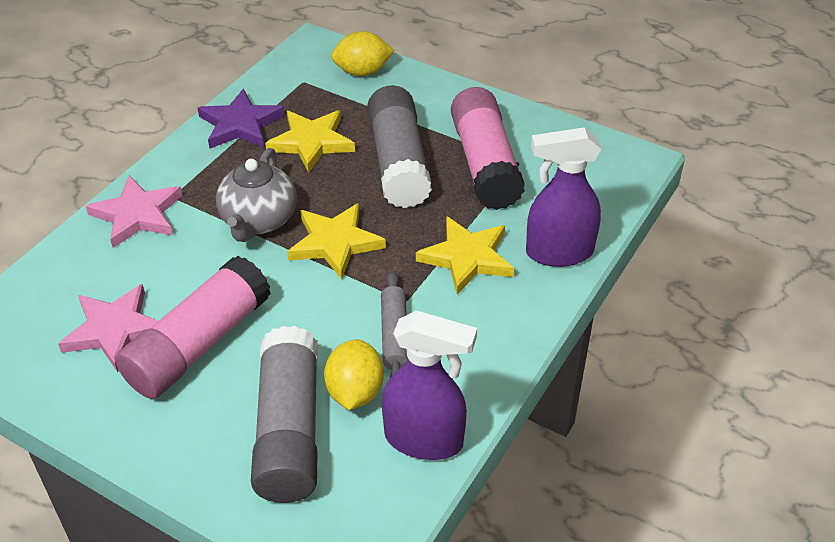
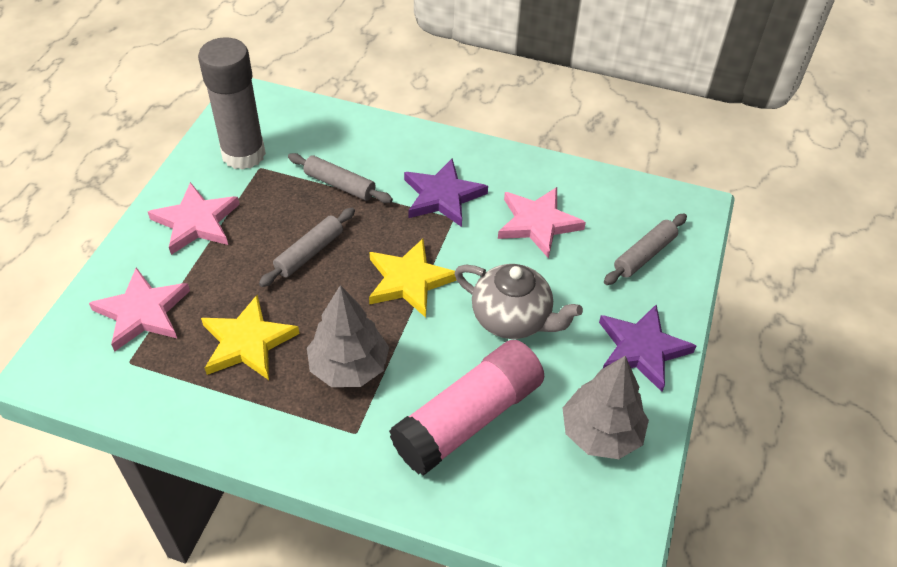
grey glue stick: [251,326,318,503] [367,85,432,208] = 2 -> [198,37,266,170] = 1
grey rolling pin: [381,271,408,377] = 1 -> [259,208,355,287] [288,153,393,203] [604,213,687,285] = 3
grey tree: none = 0 -> [307,285,389,387] [563,356,649,459] = 2
pink glue stick: [115,256,271,399] [451,87,525,210] = 2 -> [389,340,544,476] = 1
pink star: [58,284,158,372] [86,175,183,248] = 2 -> [89,267,190,352] [148,182,240,255] [498,187,586,258] = 3
purple spray bottle: [382,311,477,460] [526,127,601,267] = 2 -> none = 0
purple star: [197,89,285,148] = 1 -> [404,158,488,227] [599,304,696,392] = 2
yellow lemon: [324,339,384,410] [331,31,394,76] = 2 -> none = 0
yellow star: [265,111,355,173] [287,203,386,279] [416,216,514,295] = 3 -> [201,295,300,380] [369,239,457,318] = 2

